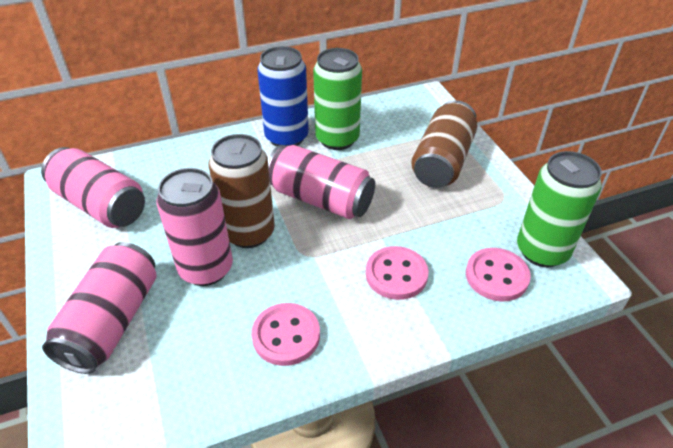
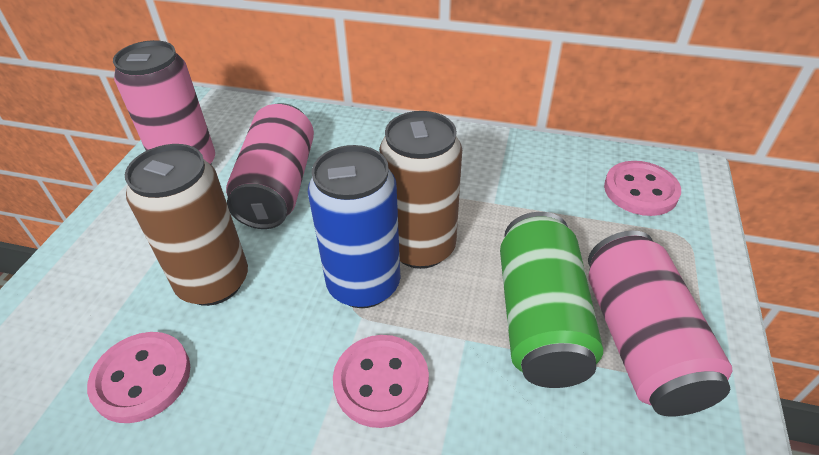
green can: [313,48,362,150] [517,151,602,267] = 2 -> [500,212,603,388] = 1
pink can: [41,147,145,228] [42,242,156,374] [157,168,233,286] [268,145,375,219] = 4 -> [113,40,215,164] [226,103,314,229] [588,230,733,416] = 3

